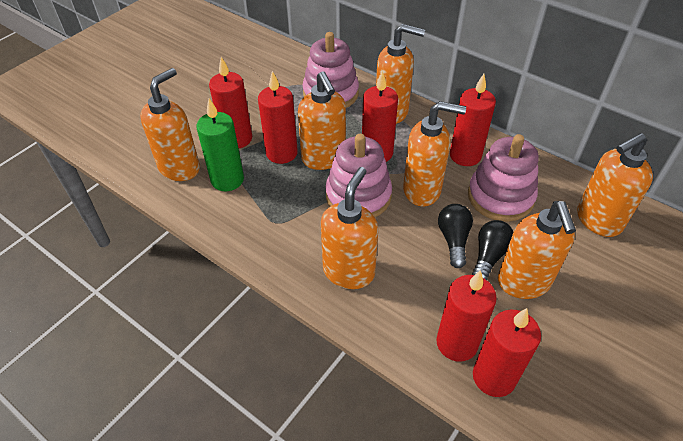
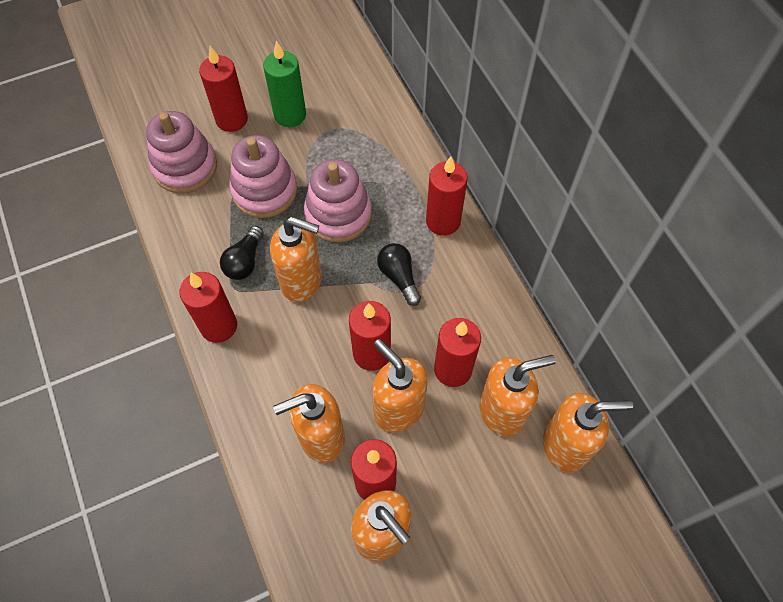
orange soap dispenser: [140,68,200,181] [298,71,346,170] [321,167,378,289] [376,24,425,124] [403,101,466,206] [498,201,576,299] [577,133,653,237] = 7 -> [270,217,322,302] [273,384,345,463] [351,490,411,561] [372,339,428,432] [479,355,556,437] [543,393,633,473] = 6

